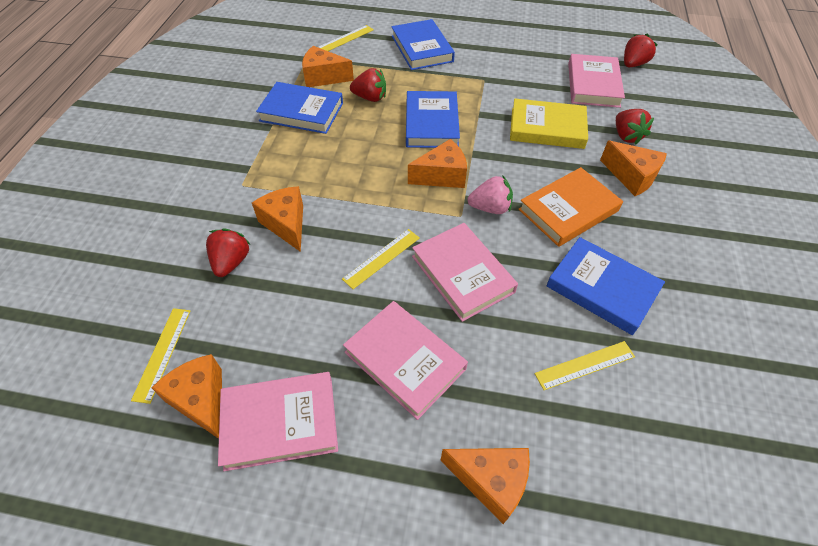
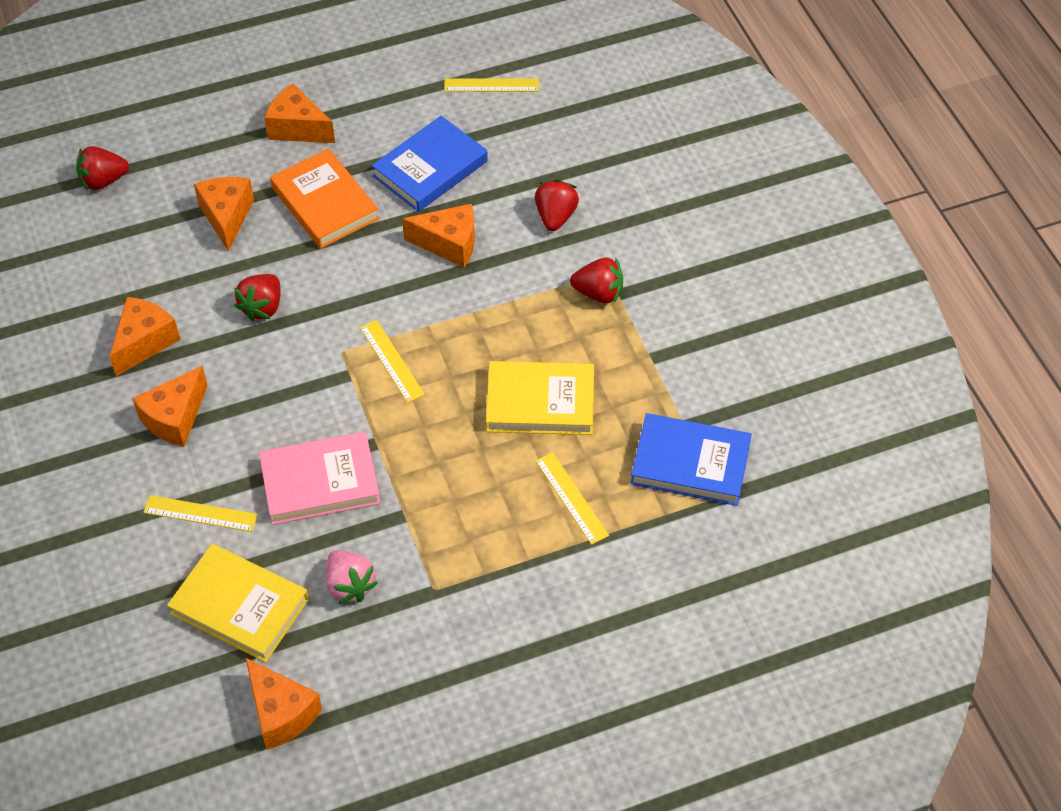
blue book: [256,82,343,134] [391,19,455,70] [406,91,460,148] [546,237,665,335] = 4 -> [371,116,488,212] [630,413,752,506] = 2
pink book: [218,372,338,471] [343,301,468,420] [412,223,518,322] [568,54,625,108] = 4 -> [259,432,380,525] = 1
yellow book: [510,98,588,149] = 1 -> [167,544,309,663] [486,361,594,435] = 2

